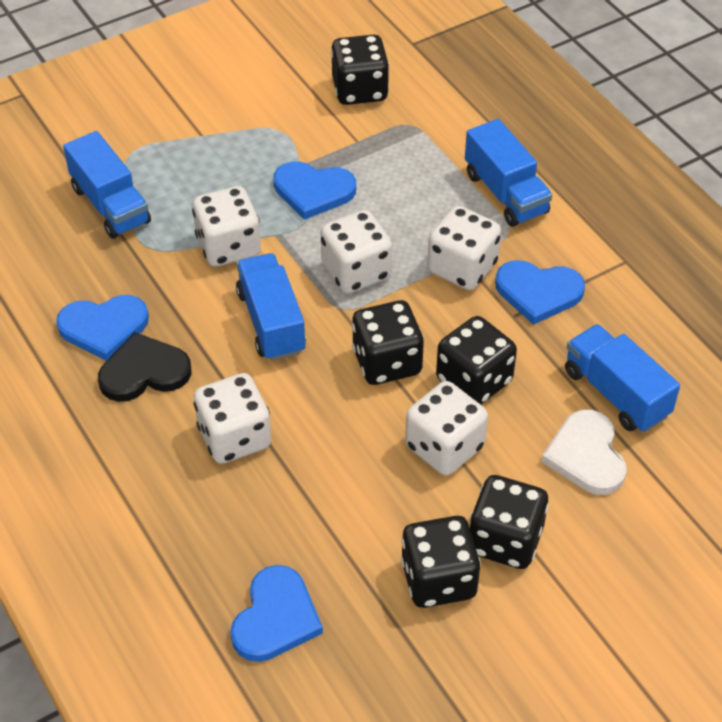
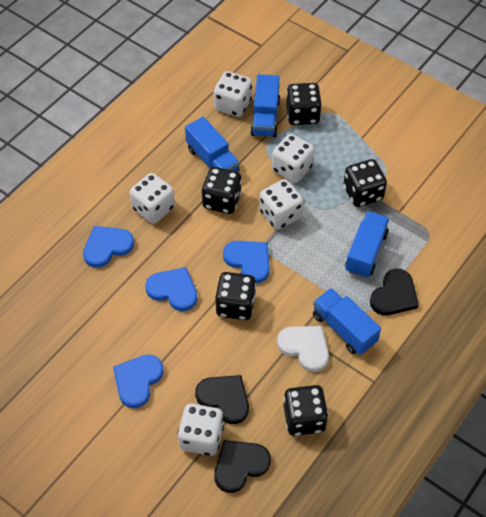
black heart: [98,332,192,402] = 1 -> [195,375,249,424] [214,440,271,493] [370,269,419,315] = 3

